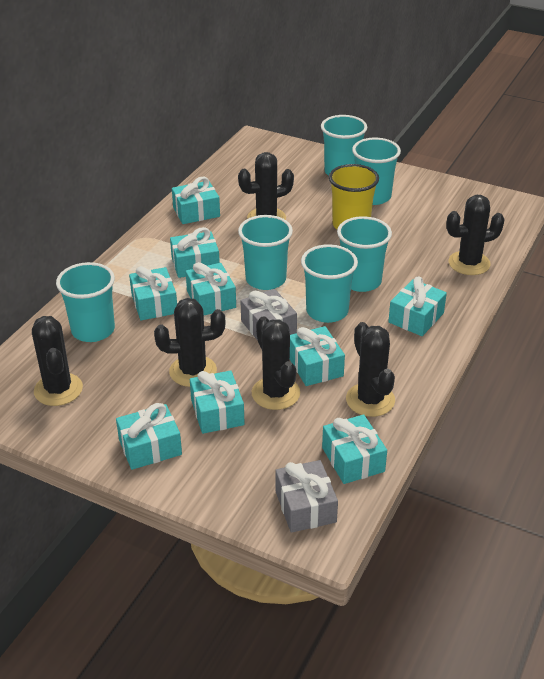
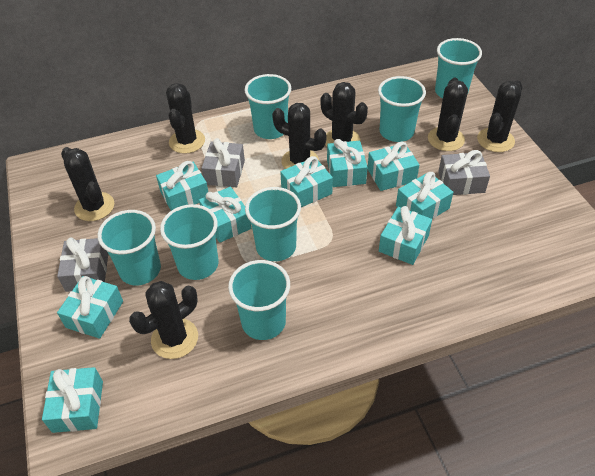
black cactus: [32,316,83,406] [154,298,225,387] [238,152,294,220] [252,316,300,410] [346,322,395,417] [446,195,505,275] = 6 -> [61,147,114,221] [129,281,198,359] [166,83,205,154] [272,103,326,169] [321,82,368,146] [428,78,468,151] [477,80,523,152] = 7
grey gift: [241,289,297,340] [275,460,338,533] = 2 -> [57,237,108,292] [201,138,245,187] [438,150,490,195] = 3
turquoise cup: [56,262,115,342] [238,215,293,290] [301,244,358,323] [321,115,367,176] [337,216,392,292] [352,138,401,205] = 6 -> [98,210,161,286] [160,204,218,280] [228,260,290,340] [245,74,291,139] [245,187,301,261] [378,76,426,142] [435,38,482,98] = 7
yellow cup: [329,164,379,229] = 1 -> none = 0

